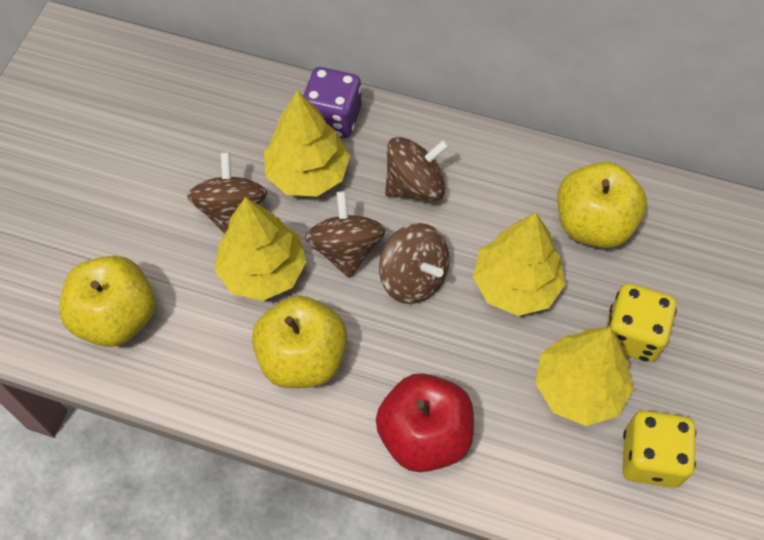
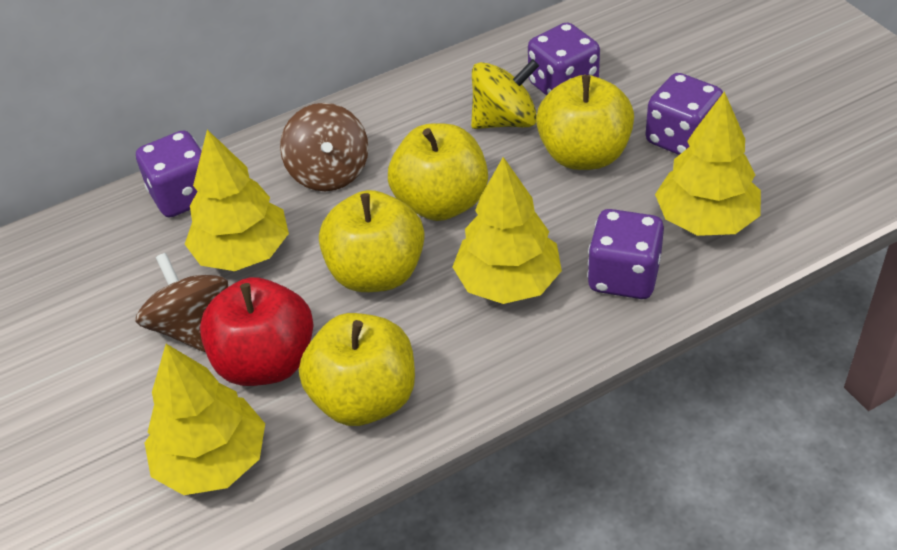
brown spinning top: [187,152,267,234] [305,191,386,278] [379,223,450,304] [385,137,449,201] = 4 -> [136,253,228,352] [280,103,368,191] = 2
purple dice: [303,67,362,138] = 1 -> [136,130,202,217] [528,22,600,96] [587,209,664,299] [645,73,723,155] = 4
yellow apple: [59,256,155,347] [252,295,347,388] [557,162,647,248] = 3 -> [299,313,415,426] [319,190,425,292] [388,123,488,221] [536,75,634,170] = 4
yellow dice: [606,284,677,362] [622,411,696,488] = 2 -> none = 0
yellow spinning top: none = 0 -> [471,59,539,129] = 1

